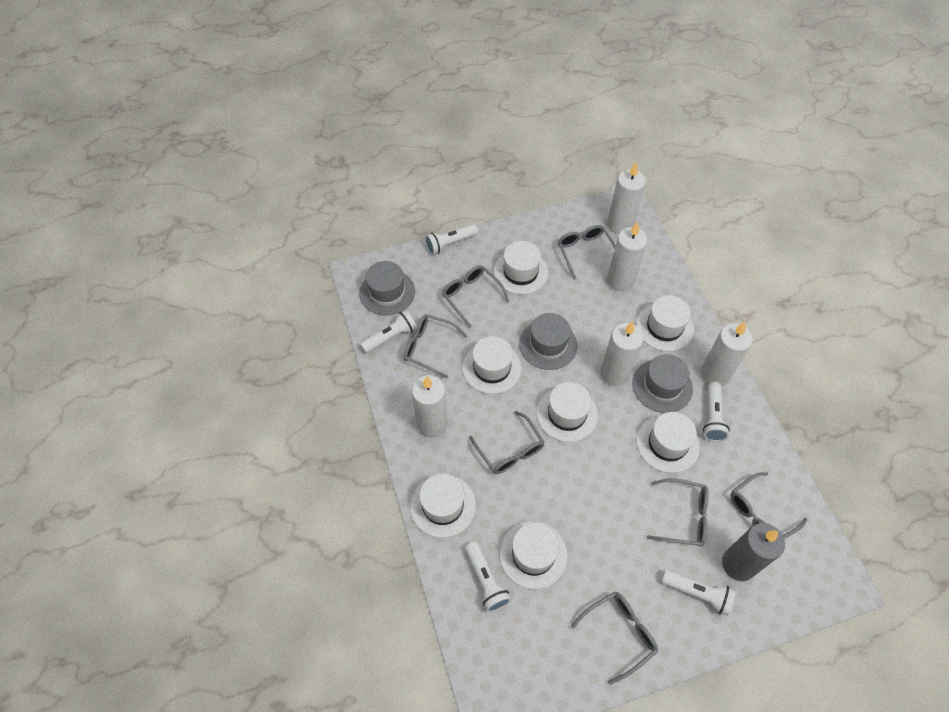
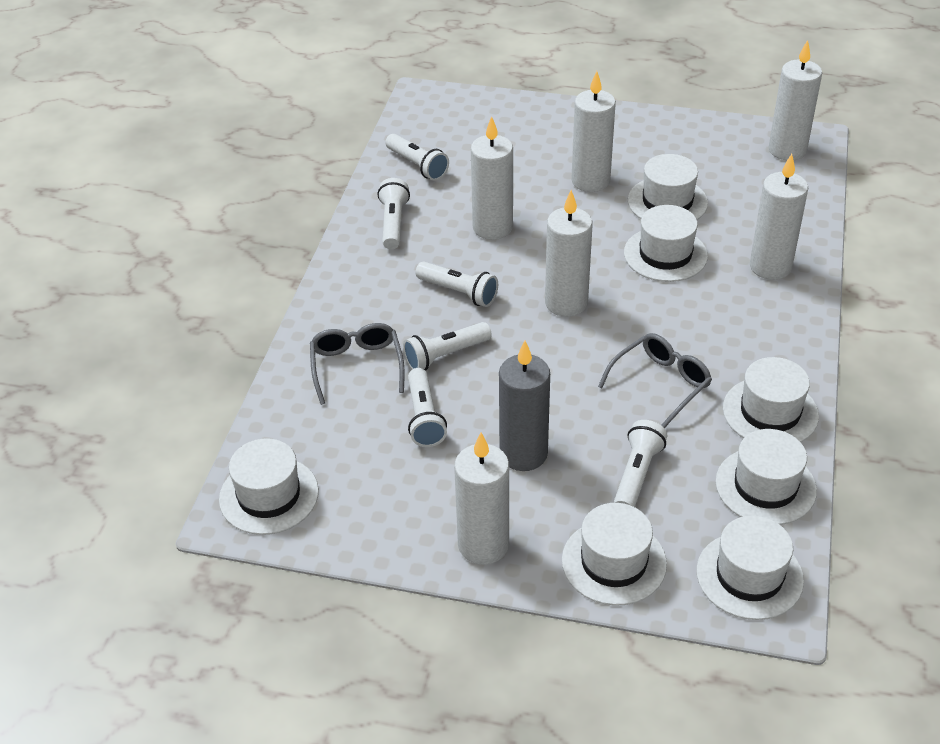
grey glasses: [404,315,468,378] [442,265,510,328] [469,411,545,474] [558,225,616,280] [571,591,658,685] [647,478,709,547] [730,472,808,539] = 7 -> [310,323,405,405] [598,333,712,428] = 2
grey hat: [359,261,415,316] [519,313,577,370] [632,354,693,413] = 3 -> none = 0
white candle: [412,375,448,438] [600,321,644,386] [607,162,646,234] [607,222,648,292] [700,322,753,386] = 5 -> [454,433,509,565] [471,116,513,240] [545,190,593,317] [571,71,616,192] [750,154,808,280] [769,40,822,160] = 6
white flashlight: [360,310,417,353] [425,224,478,255] [465,542,511,612] [662,570,736,616] [703,382,730,442] = 5 -> [377,178,410,249] [385,134,449,181] [403,322,492,371] [408,368,447,447] [415,262,498,307] [614,420,667,507] = 6

